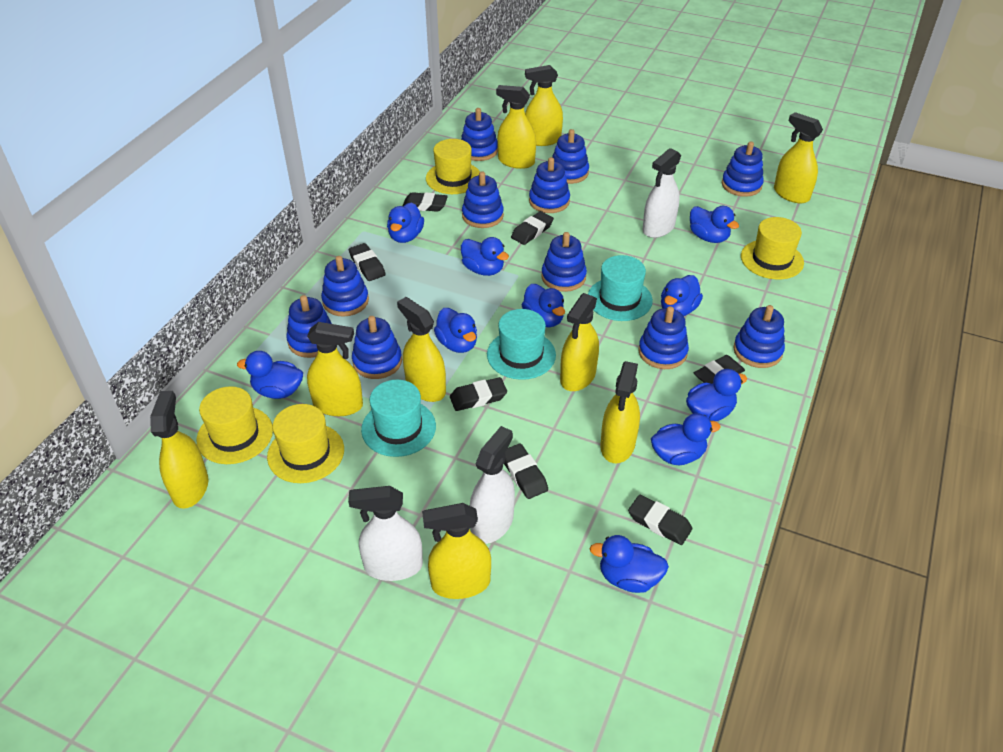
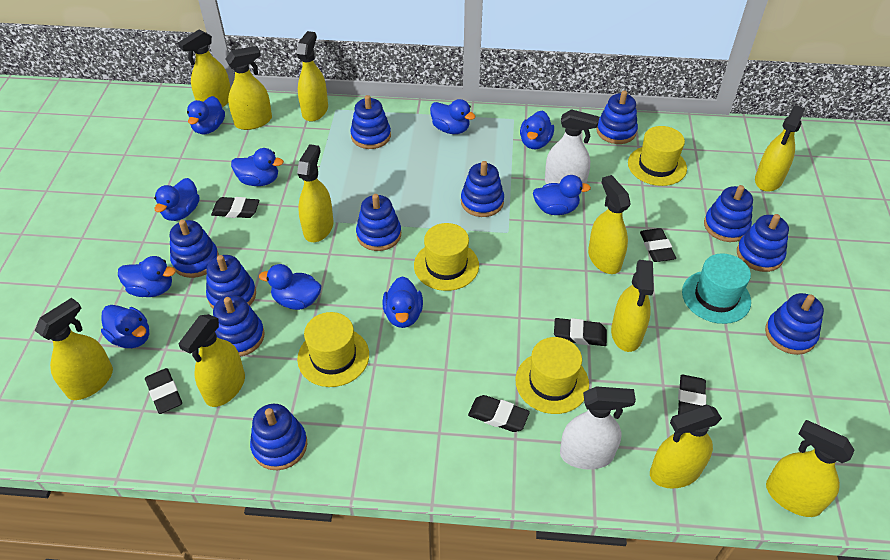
black eraser: [349,243,386,281] [403,192,448,212] [450,377,507,411] [504,443,548,499] [511,211,554,245] [628,495,692,545] [694,355,745,384] = 7 -> [145,368,182,414] [211,197,259,218] [468,395,530,432] [554,318,607,346] [640,228,676,262] [678,375,706,414] = 6
turquoise hat: [361,380,436,457] [487,309,556,380] [588,255,653,321] = 3 -> [682,253,751,324] = 1
white spray bottle: [348,486,423,581] [470,426,515,544] [642,148,681,238] = 3 -> [545,109,599,184] [560,386,636,470] = 2
yellow spray bottle: [150,391,208,509] [307,322,363,416] [397,297,446,402] [422,503,491,599] [496,85,536,169] [525,65,563,146] [560,293,599,391] [601,361,640,463] [774,112,823,203] = 9 -> [35,298,113,400] [178,30,231,107] [179,314,245,407] [226,46,272,130] [297,31,328,121] [297,144,334,242] [588,175,631,274] [611,260,654,352] [650,405,722,489] [755,105,805,192] [766,420,855,517] = 11

